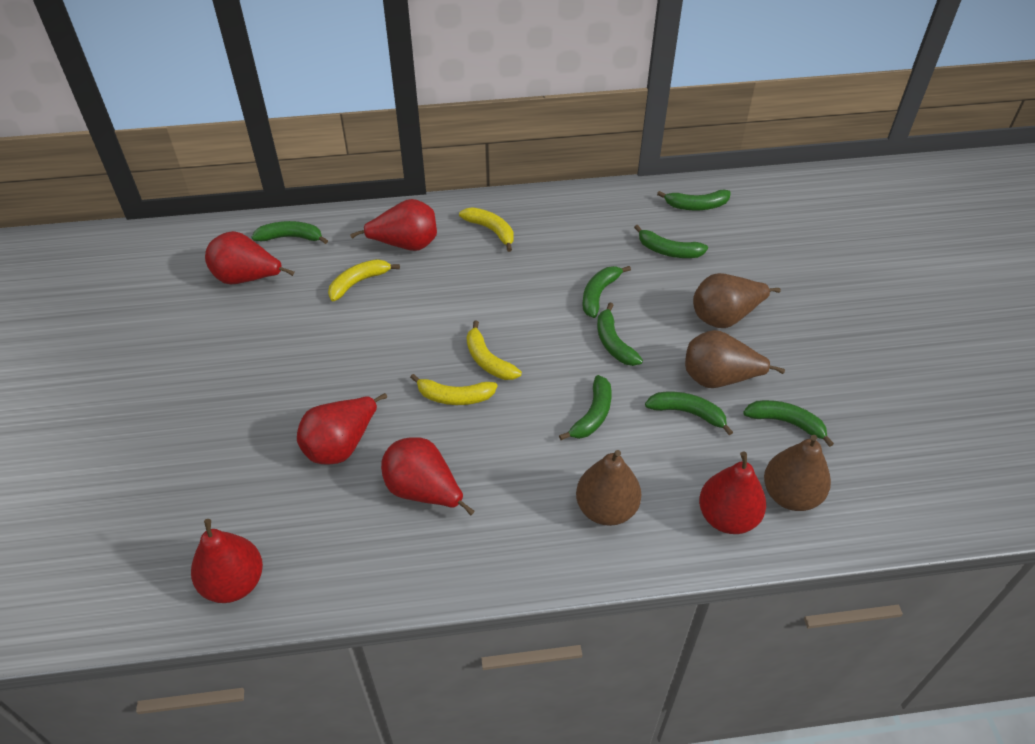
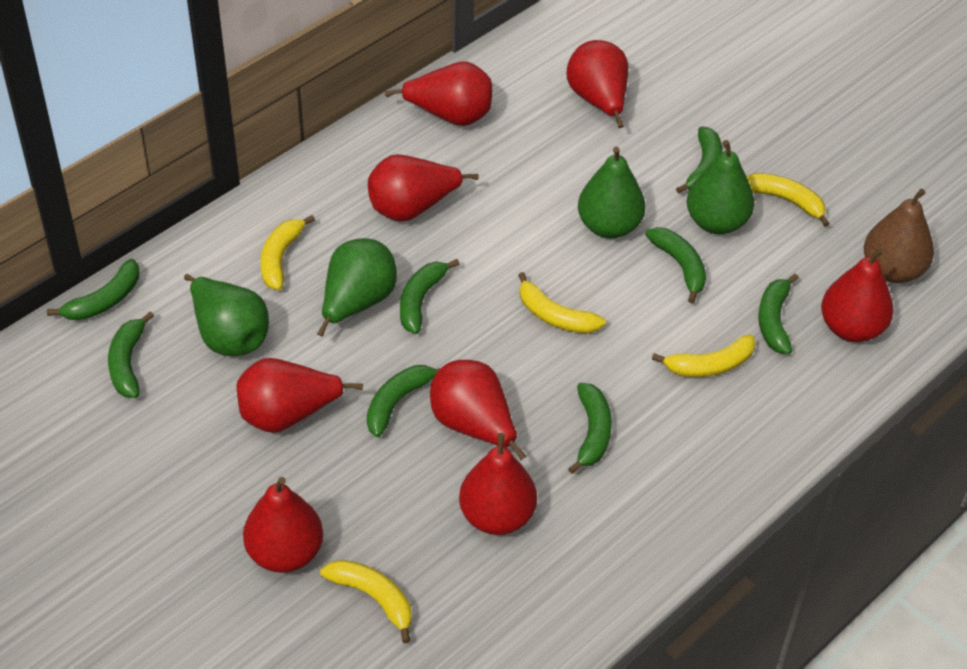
brown pear: [576,450,641,526] [685,330,785,388] [693,273,781,328] [764,435,831,511] = 4 -> [864,189,934,283] = 1
green pear: none = 0 -> [184,274,269,356] [317,238,397,337] [578,147,645,239] [687,140,754,234] = 4
red pear: [191,519,263,603] [205,231,295,284] [297,393,387,465] [350,199,437,251] [381,437,475,516] [699,452,766,534] = 6 -> [236,358,363,433] [243,477,323,573] [368,154,479,222] [385,62,492,126] [430,360,526,460] [459,433,537,535] [567,40,628,128] [821,247,894,342] = 8
yellow banana: [328,259,400,301] [410,374,497,405] [459,207,514,252] [467,321,522,380] = 4 -> [260,215,315,290] [320,560,412,644] [518,272,606,334] [652,334,756,377] [746,173,830,227] = 5

